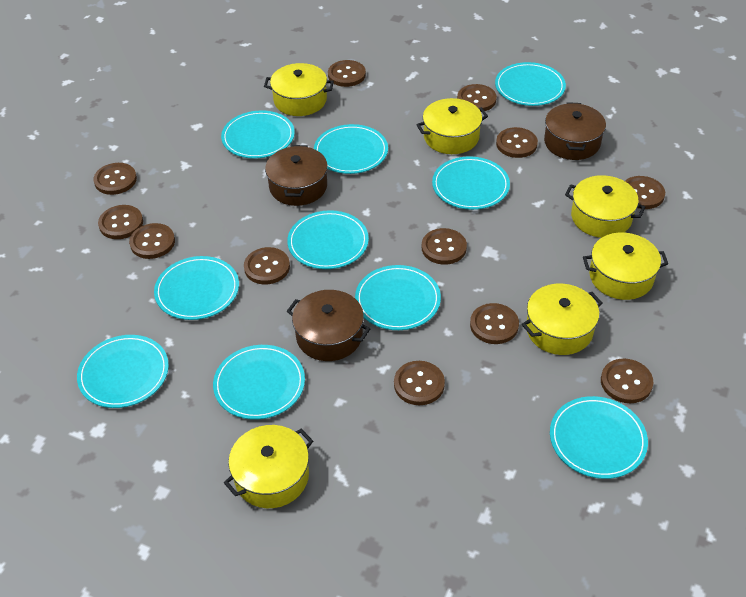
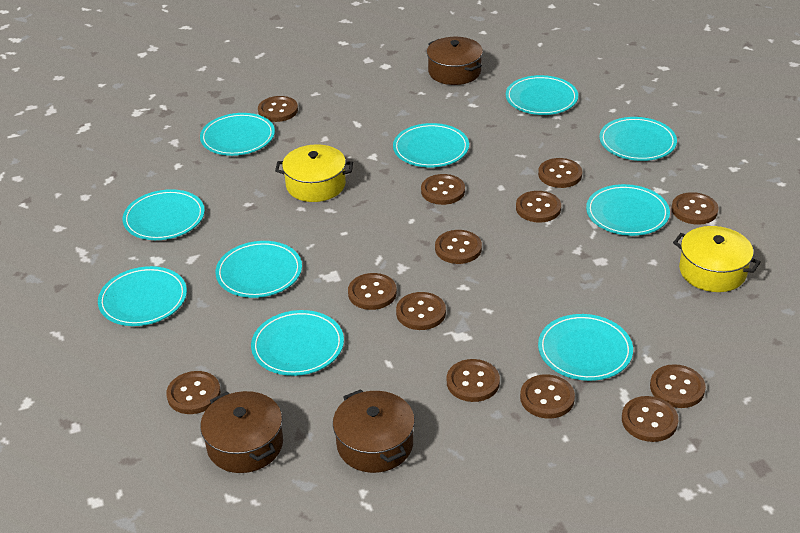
brown button: [93,163,137,195] [98,205,143,239] [129,223,175,259] [244,247,290,284] [328,60,366,87] [394,361,445,405] [422,228,467,265] [457,84,497,112] [470,303,519,344] [496,127,538,158] [601,359,653,403] [625,176,665,209] = 12 -> [166,371,221,414] [258,96,298,122] [348,273,397,310] [396,292,446,330] [421,174,465,205] [435,230,482,264] [447,359,500,402] [516,191,561,223] [520,374,575,418] [538,158,582,188] [622,396,678,442] [650,364,706,408] [671,192,719,225] = 13
yellow pot: [224,425,313,508] [264,63,334,116] [416,98,488,154] [522,284,603,355] [565,175,645,238] [583,233,668,300] = 6 -> [275,144,353,202] [673,226,761,292] = 2

